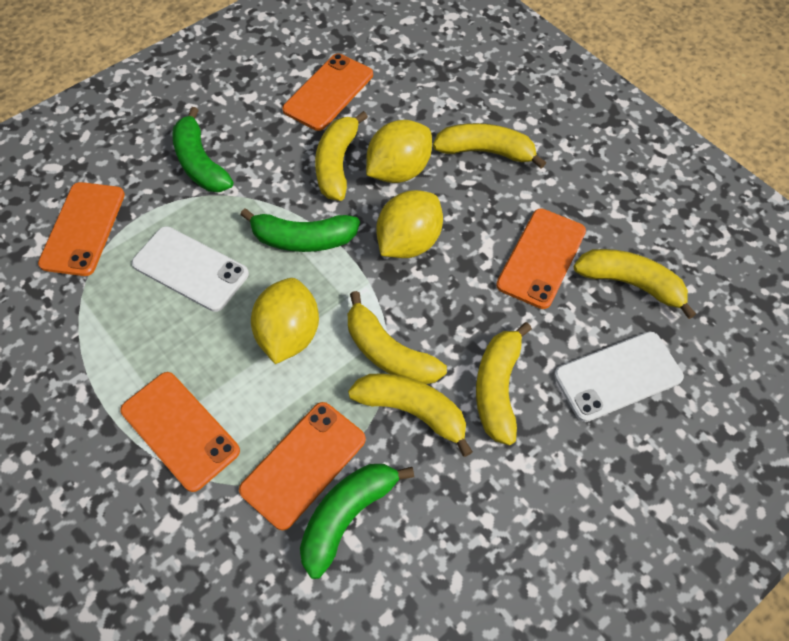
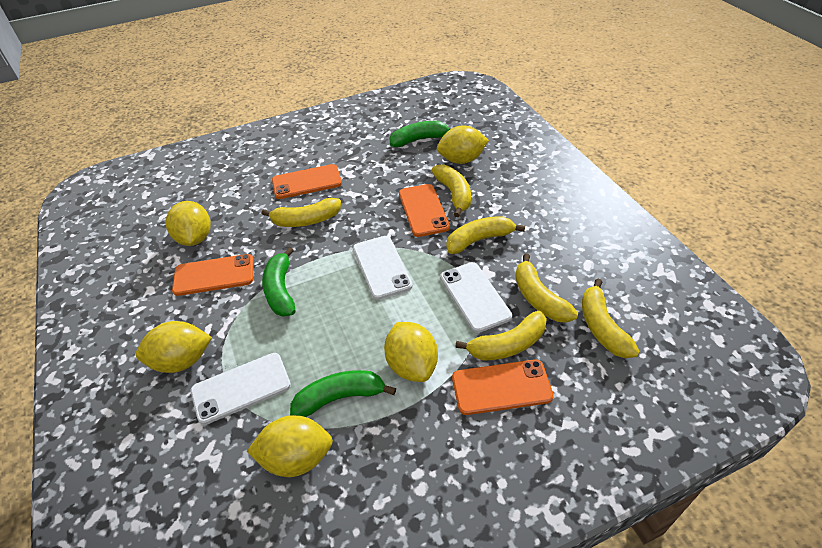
orange phone: [38,182,125,276] [120,372,240,492] [239,402,366,530] [282,54,373,131] [496,208,586,309] = 5 -> [172,254,254,296] [272,164,342,199] [399,184,450,237] [452,359,554,415] = 4
white phone: [132,226,249,312] [554,332,684,422] = 2 -> [191,353,291,425] [353,236,413,300] [440,262,512,333] = 3
yellow lemon: [251,278,319,364] [366,120,432,183] [376,190,443,258] = 3 -> [136,321,212,373] [166,201,211,246] [247,415,333,477] [384,322,438,382] [437,125,489,164] = 5

